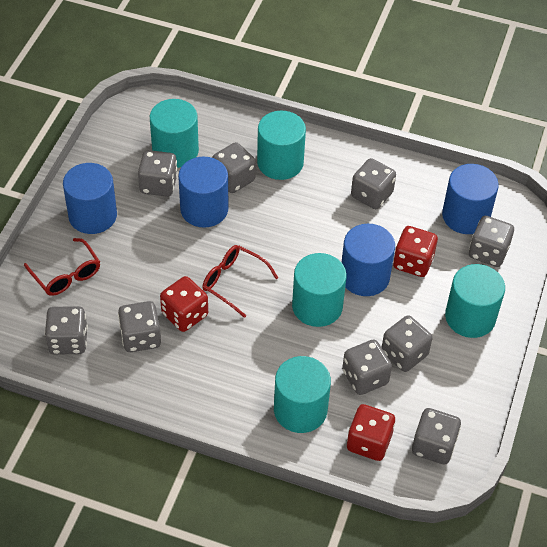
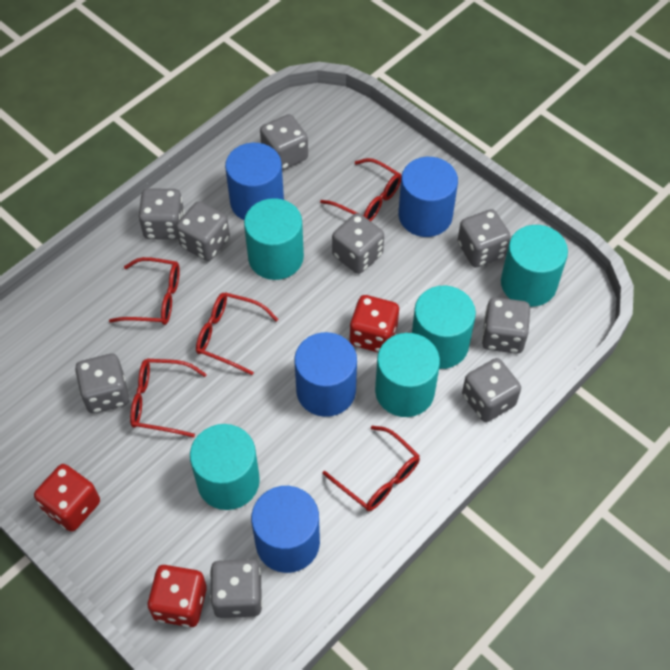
red glasses: [24,238,100,296] [202,245,278,318] = 2 -> [109,257,180,325] [130,359,207,437] [196,292,278,375] [320,158,401,221] [323,426,420,511] = 5

